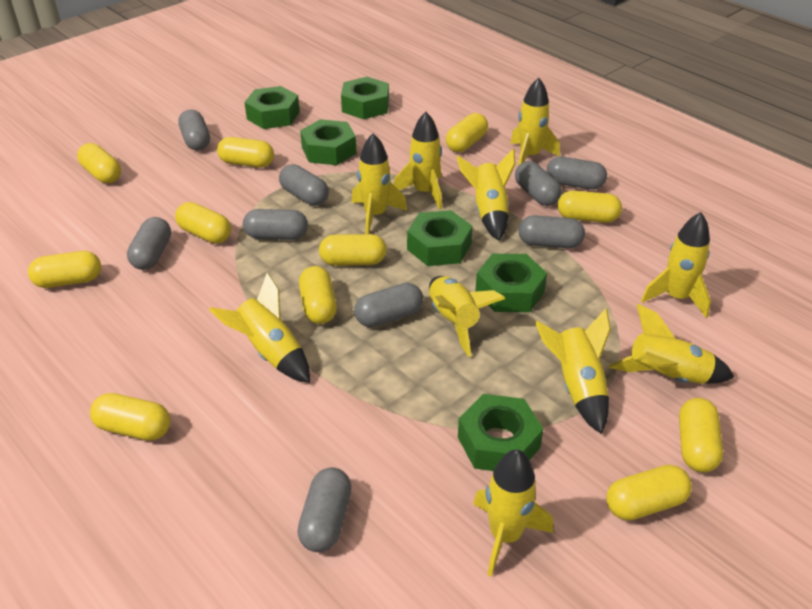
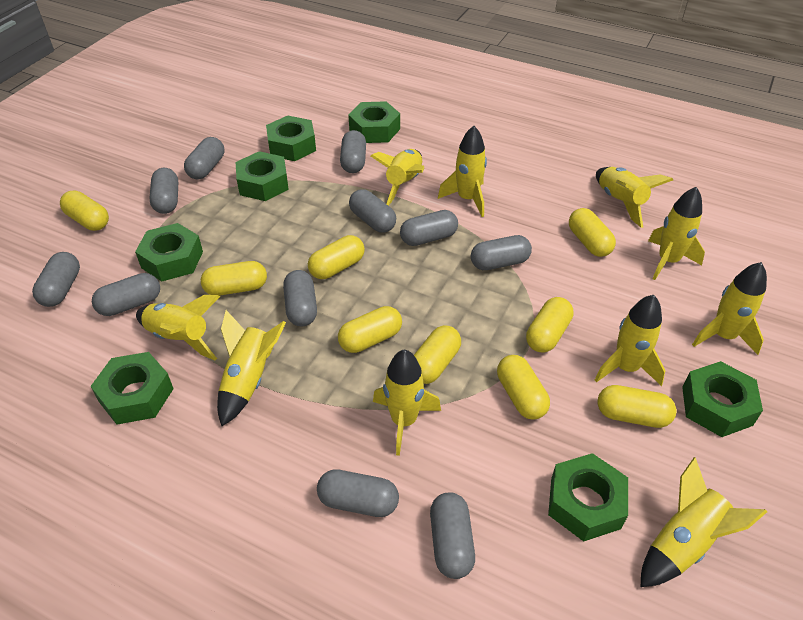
green nut: [244,86,300,129] [300,119,357,165] [341,77,389,119] [407,210,472,266] [458,394,543,471] [475,254,547,312] = 6 -> [91,352,174,425] [135,223,203,282] [236,151,289,201] [266,116,316,161] [348,101,400,143] [548,453,628,541] [682,361,763,437] = 7
grey capsule: [127,217,171,270] [178,110,210,150] [243,209,308,240] [279,164,329,206] [297,467,352,552] [354,283,423,327] [515,161,562,206] [518,215,585,248] [546,157,607,190] = 9 -> [32,252,80,307] [92,273,160,316] [149,168,178,214] [184,137,224,180] [283,270,317,326] [317,469,399,517] [340,130,366,173] [349,189,396,233] [400,210,458,246] [430,492,475,579] [471,235,532,270] = 11
yellow capsule: [28,251,101,288] [77,143,121,183] [90,393,170,441] [175,202,231,244] [217,137,274,168] [299,266,337,324] [319,234,387,266] [446,113,488,152] [557,191,622,223] [606,465,692,521] [679,398,723,473] = 11 -> [60,190,109,231] [201,261,267,296] [308,235,365,279] [338,306,402,353] [414,325,461,384] [497,355,550,420] [526,297,574,353] [569,208,616,257] [597,385,677,428] = 9

